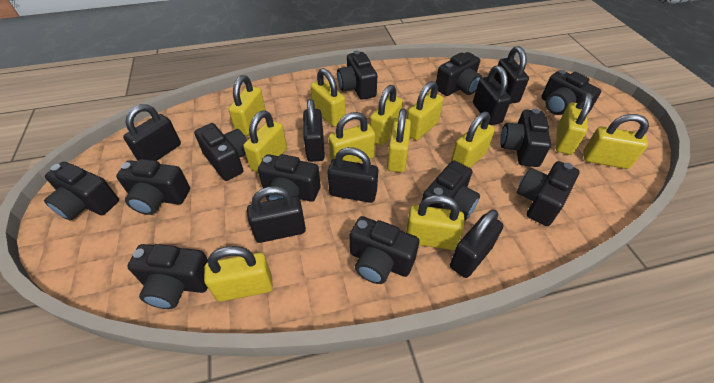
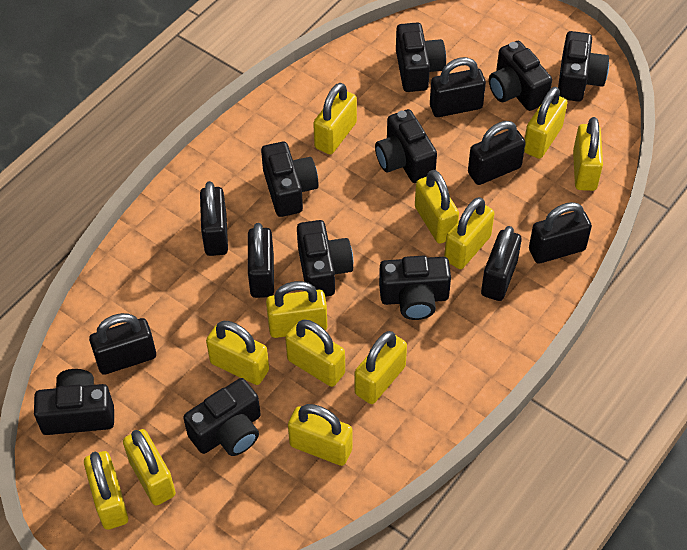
black camera: [44,162,119,220] [116,159,190,215] [127,244,208,309] [194,123,247,181] [258,154,321,202] [337,50,377,100] [350,216,419,284] [422,160,480,220] [436,52,482,96] [500,108,551,167] [517,161,580,226] [541,70,601,115] = 12 -> [34,369,114,435] [183,378,261,456] [261,142,319,217] [297,220,353,297] [375,109,437,183] [379,256,451,320] [396,22,446,92] [489,41,552,111] [558,31,609,102] = 9

